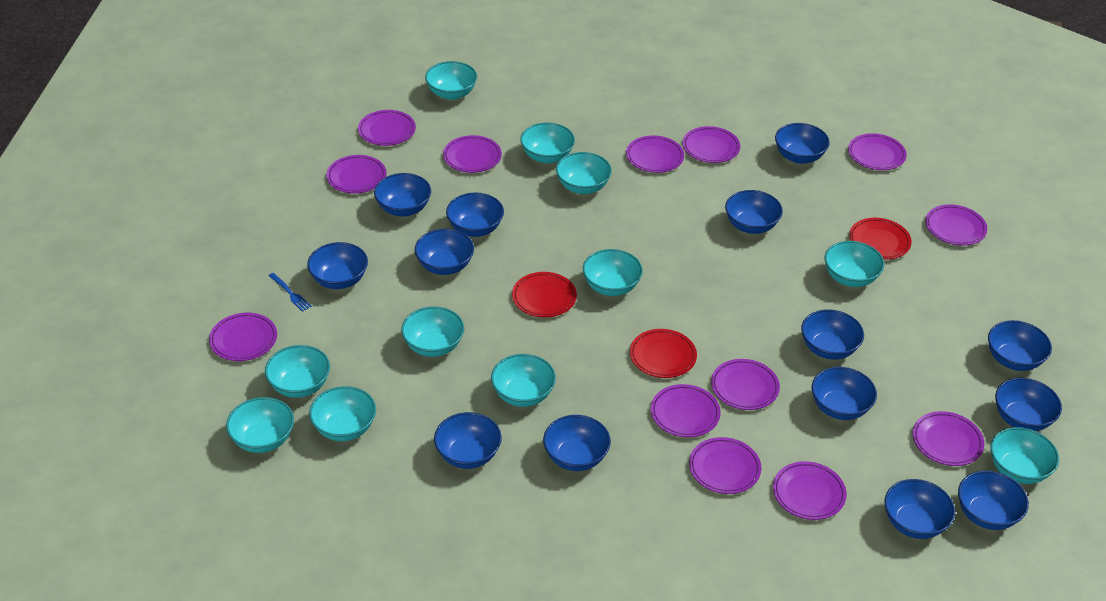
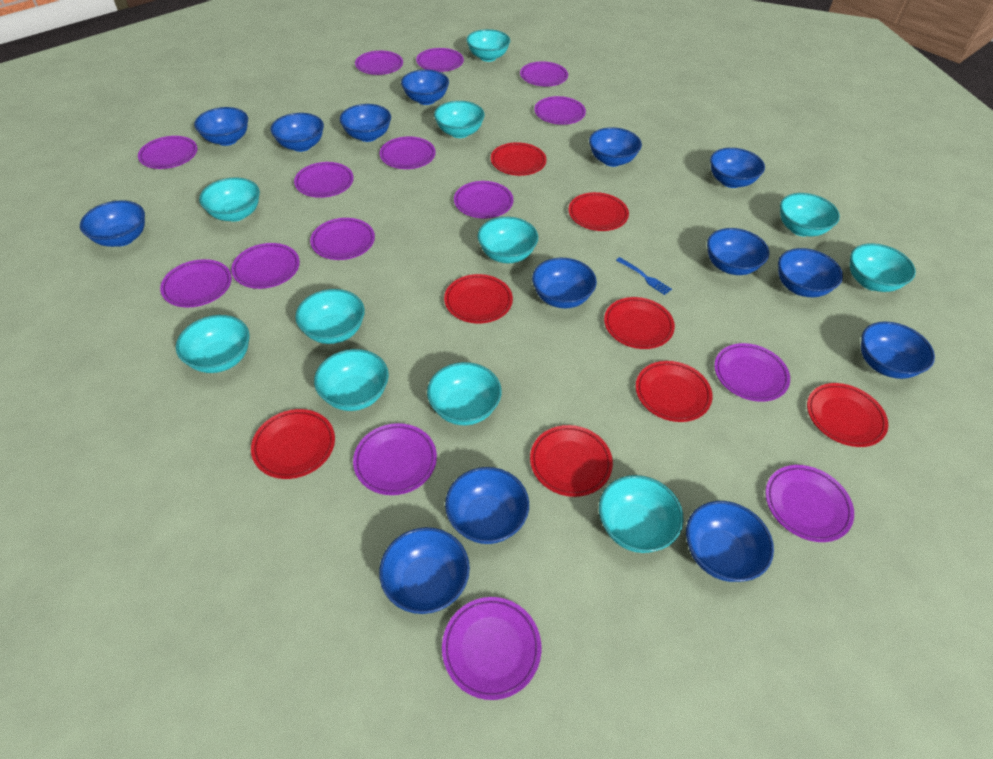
purple plate: [209,313,277,361] [327,155,386,193] [358,110,416,146] [443,135,502,173] [626,135,684,173] [651,384,721,437] [683,126,740,163] [689,437,761,494] [711,359,780,410] [773,461,847,520] [848,133,907,170] [913,411,984,466] [925,204,987,246] = 13 -> [138,136,197,169] [160,259,232,308] [231,243,300,289] [294,162,354,198] [310,218,375,260] [353,423,437,495] [355,51,403,75] [380,137,436,169] [416,48,464,72] [442,597,541,700] [454,181,514,218] [520,62,568,86] [534,96,586,125] [714,343,790,402] [765,465,854,542] = 15
red plate: [512,272,577,317] [630,329,697,378] [849,218,912,260] = 3 -> [251,409,335,479] [444,274,513,323] [491,142,547,176] [530,425,613,497] [568,192,629,231] [604,297,675,349] [636,361,713,422] [807,383,888,447] = 8

